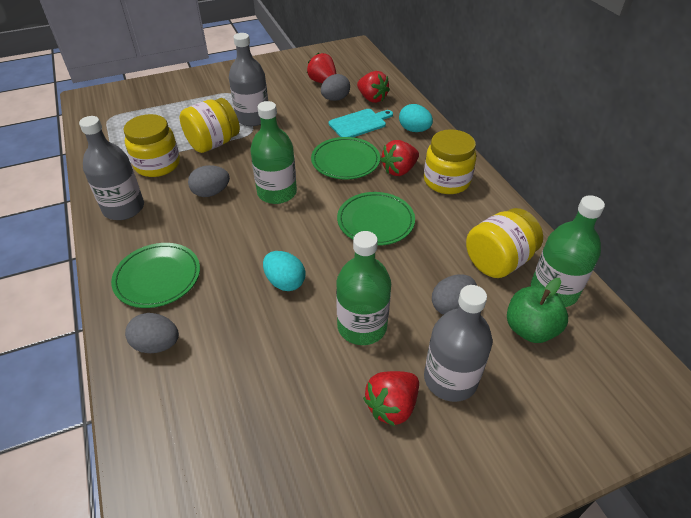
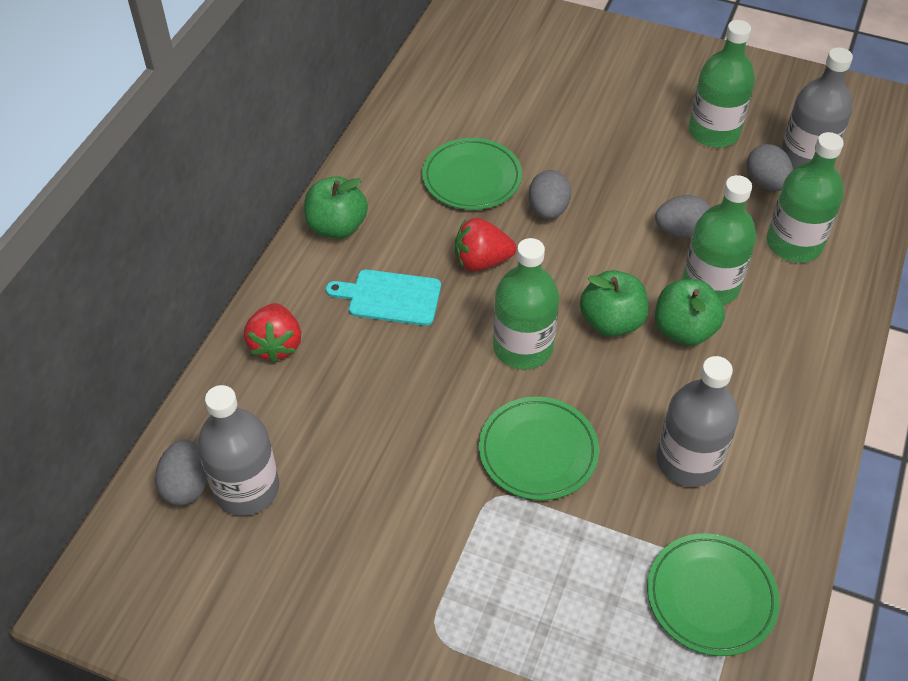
green apple: [507,278,568,343] = 1 -> [304,176,368,239] [580,270,648,337] [655,279,725,346] = 3
green bottle: [250,101,297,204] [336,231,391,345] [531,195,605,307] = 3 -> [493,238,559,369] [682,175,756,305] [689,20,755,148] [767,132,844,262] = 4
red strawberry: [307,53,336,83] [357,71,390,103] [363,371,419,426] [380,140,419,176] = 4 -> [244,303,301,363] [455,218,517,271] = 2
turquoise egg: [263,251,305,291] [399,104,433,132] = 2 -> none = 0
yellow jar: [123,114,180,177] [180,98,240,153] [424,129,476,194] [466,208,543,278] = 4 -> none = 0

